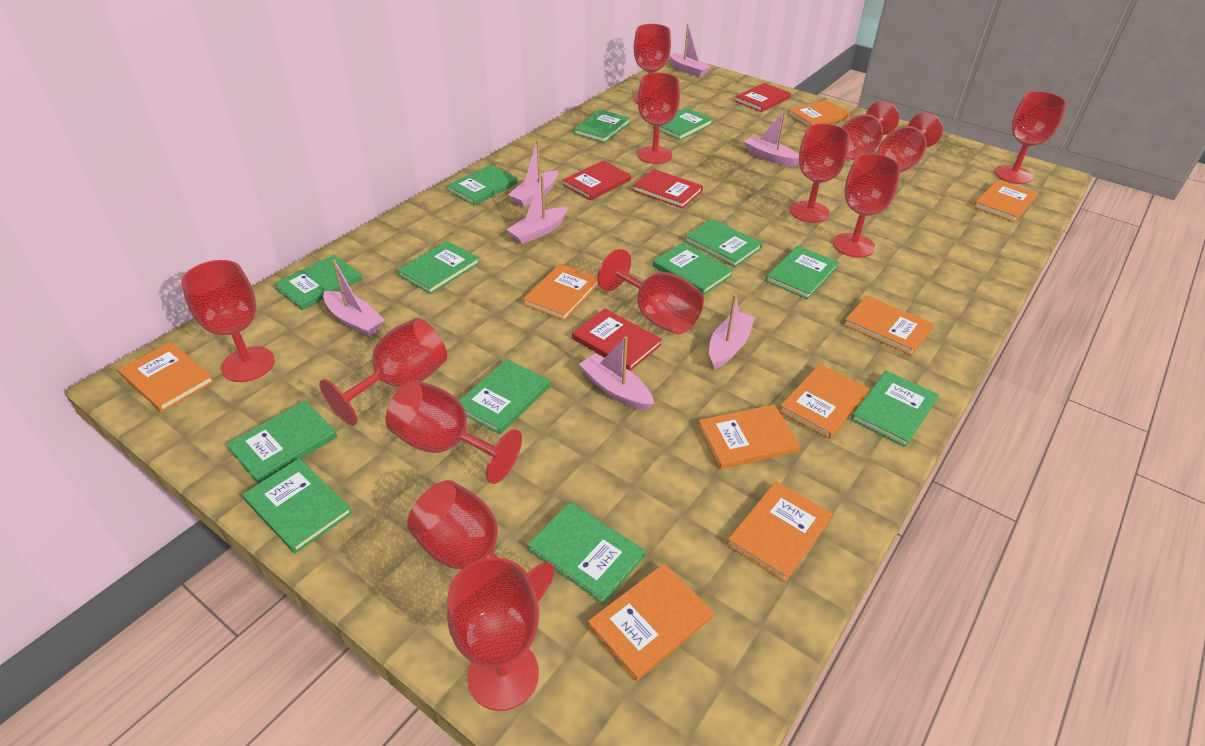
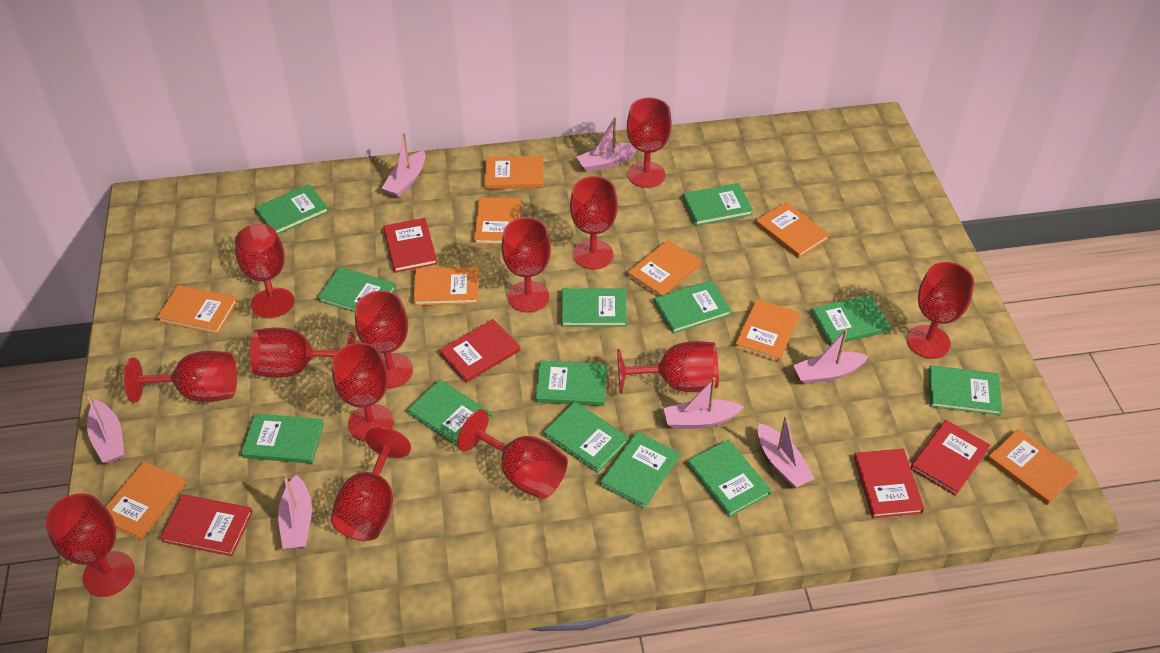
red book: [563,161,631,200] [572,309,662,371] [633,169,703,209] [735,83,791,112] = 4 -> [160,494,253,556] [383,218,438,273] [439,319,520,383] [854,449,924,518] [911,420,990,496] = 5

